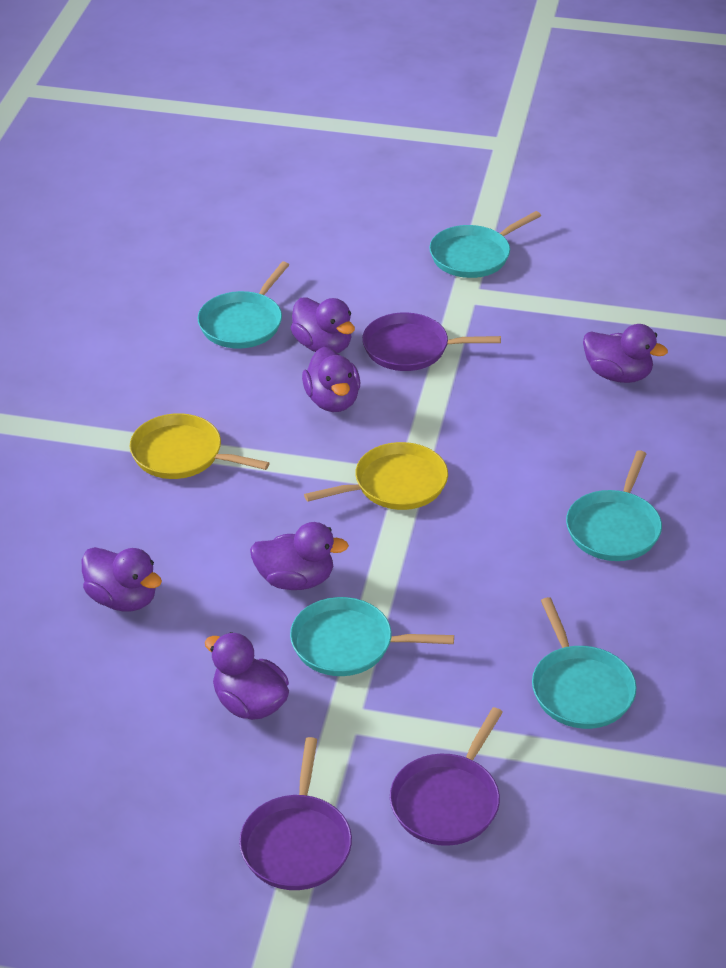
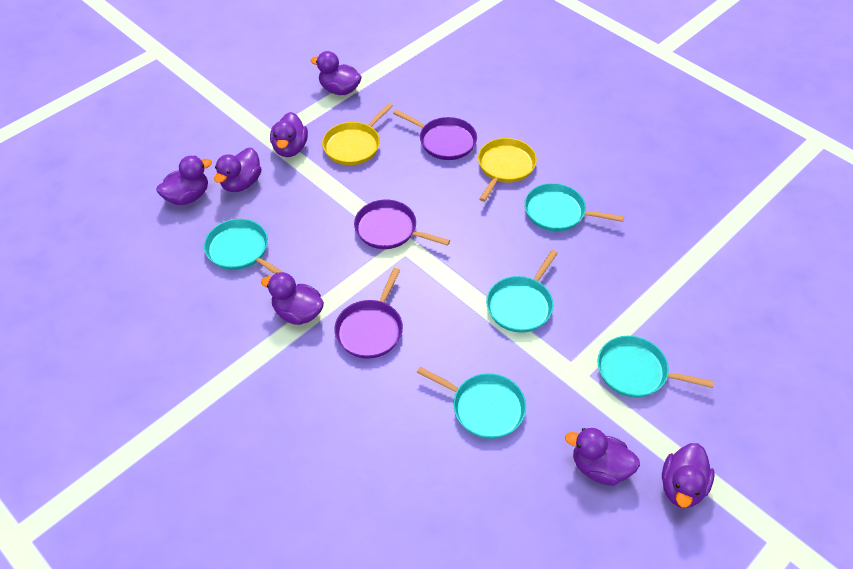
purple duck: [82,547,162,611] [205,632,289,720] [250,522,349,590] [291,297,355,353] [302,347,360,412] [583,324,668,383] = 6 -> [156,156,212,205] [214,148,262,192] [261,272,324,325] [270,112,308,157] [311,51,362,95] [565,428,640,486] [662,443,715,508] = 7

